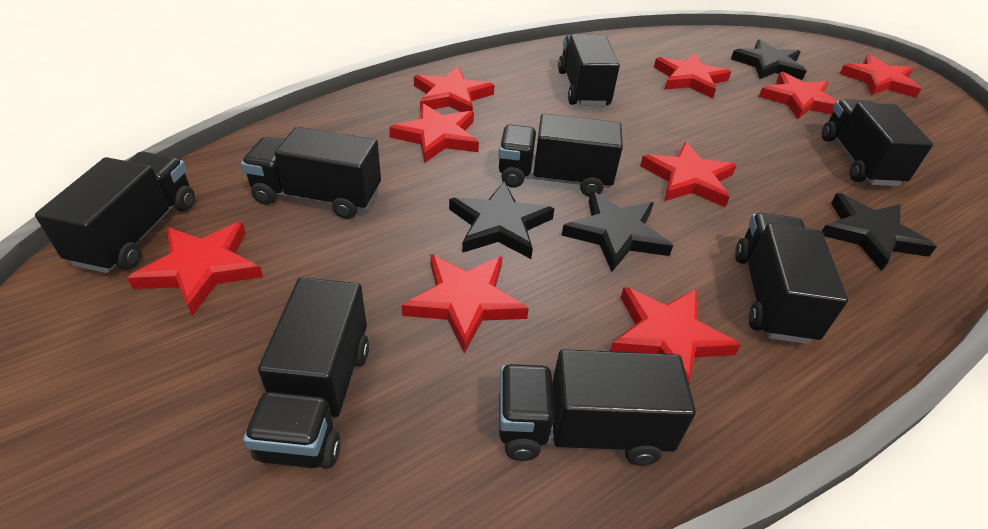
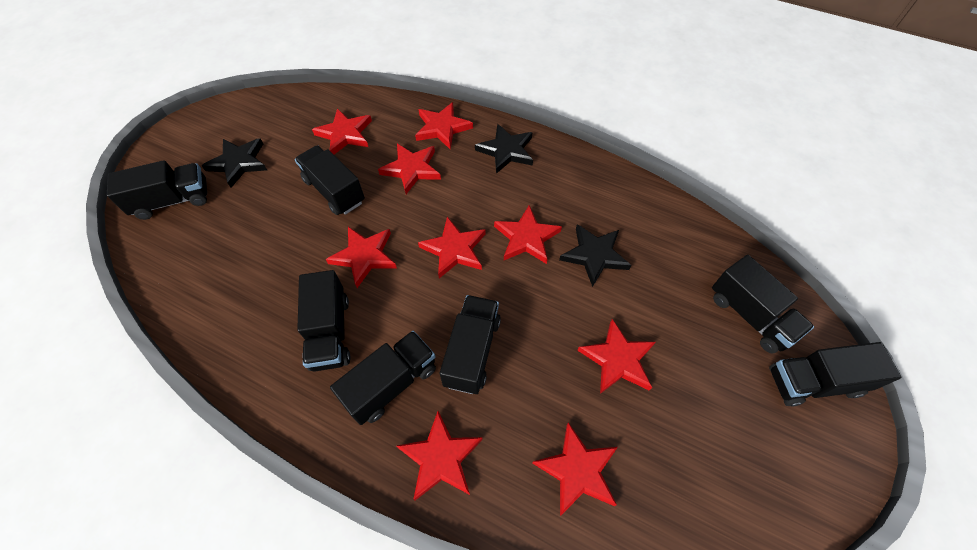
black star: [449,181,554,259] [561,191,673,272] [731,39,806,80] [822,193,937,271] = 4 -> [202,138,267,188] [475,124,533,174] [559,224,632,287] = 3
black truck: [35,151,195,273] [241,127,381,219] [243,277,369,468] [499,114,623,197] [499,349,696,466] [558,34,620,106] [735,213,848,344] [822,99,933,186] = 8 -> [107,160,207,220] [295,146,365,215] [297,270,350,371] [330,331,436,425] [440,295,501,394] [712,255,814,354] [769,342,901,407] = 7

